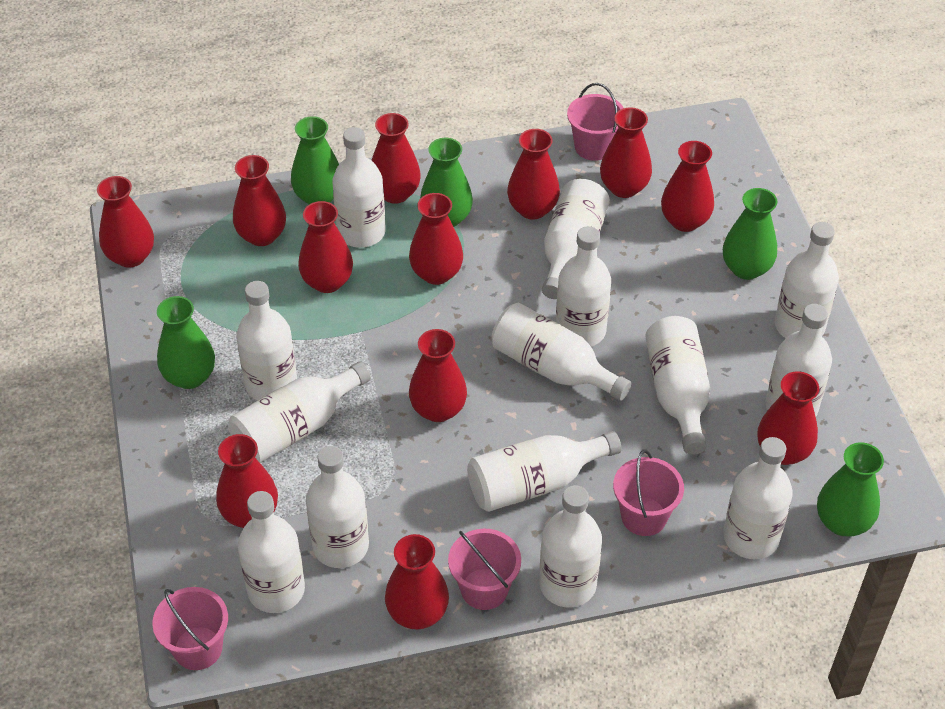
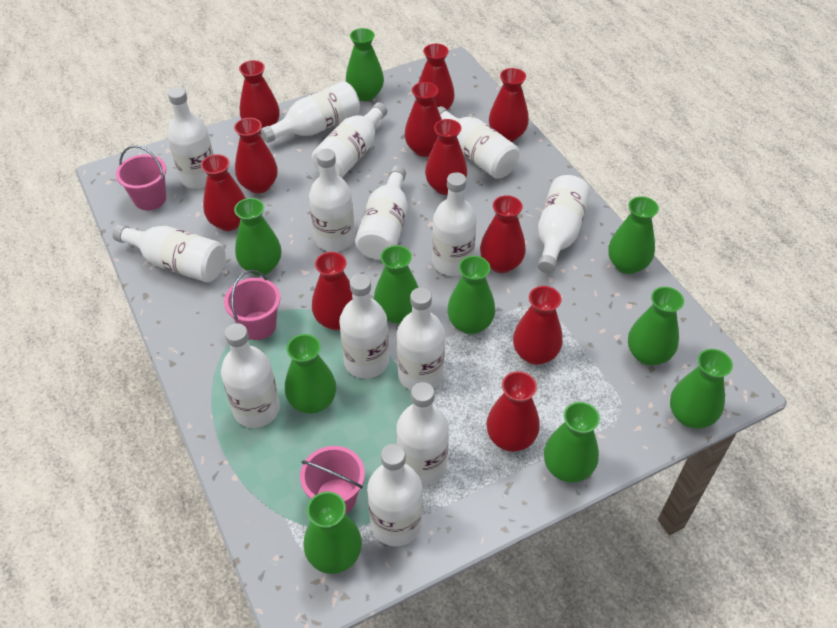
green vase: [157,296,215,389] [291,116,339,204] [420,138,473,227] [723,188,778,280] [817,442,884,536] = 5 -> [234,198,281,276] [285,334,336,414] [304,492,362,574] [346,28,384,101] [374,245,419,324] [447,256,495,334] [544,402,600,482] [608,196,659,274] [628,287,684,366] [670,349,733,429] = 10
pink bucket: [152,587,228,670] [448,529,521,610] [567,83,624,161] [613,450,684,536] = 4 -> [116,145,166,210] [224,270,280,340] [300,446,365,514] = 3
red vase: [97,176,154,268] [216,434,278,528] [233,155,286,246] [298,201,353,293] [371,113,421,204] [385,534,449,630] [409,193,463,285] [409,329,467,422] [507,129,560,220] [600,107,652,198] [661,141,714,232] [757,371,819,465] = 12 -> [201,154,246,231] [234,118,278,194] [239,60,280,134] [312,252,352,330] [404,82,442,157] [418,44,455,110] [425,119,467,195] [480,195,526,273] [486,371,540,452] [489,68,529,142] [513,286,563,365] = 11

